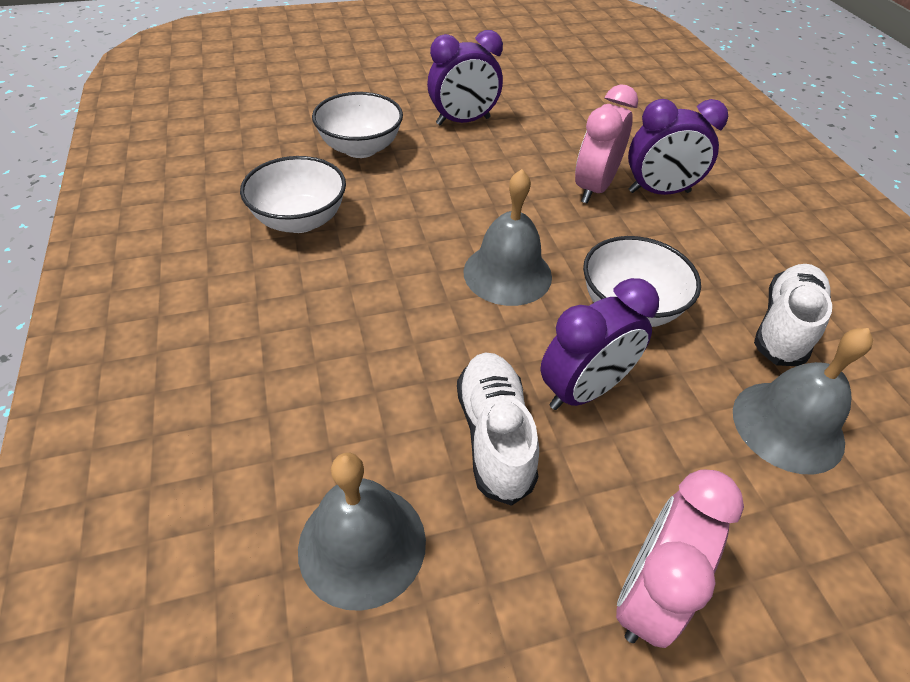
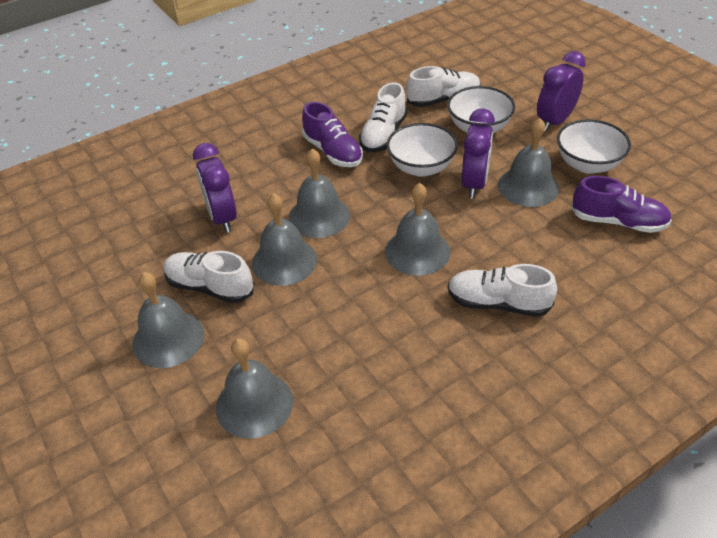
grey bell: [298,453,426,611] [464,169,552,306] [733,328,873,475] = 3 -> [132,272,204,368] [216,338,293,439] [252,193,317,286] [289,149,350,238] [385,183,450,276] [498,118,559,207] = 6
pink clock: [575,84,638,203] [616,469,744,648] = 2 -> none = 0
purple shoe: none = 0 -> [302,102,363,167] [571,176,672,233] = 2
white shoe: [457,353,539,506] [754,264,832,366] = 2 -> [163,251,253,303] [359,83,407,152] [406,66,481,107] [448,264,557,317] = 4

